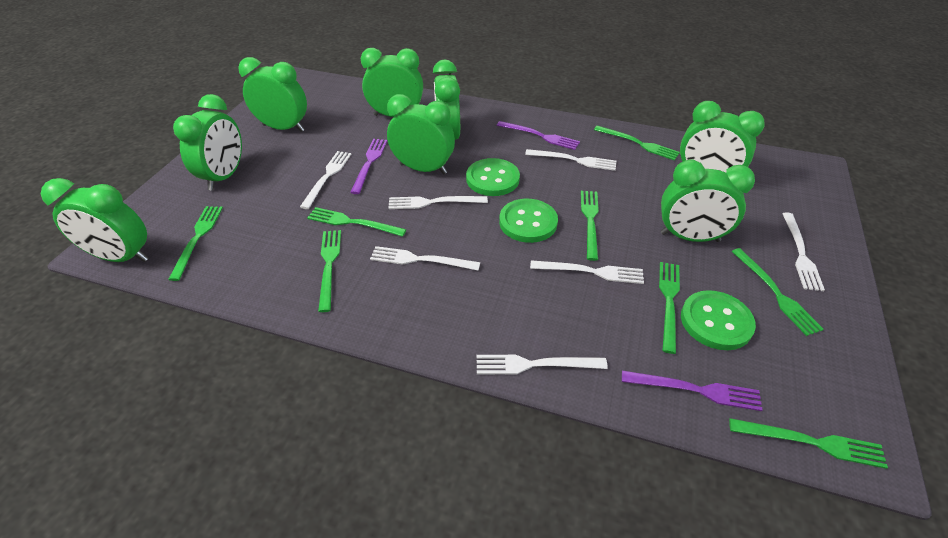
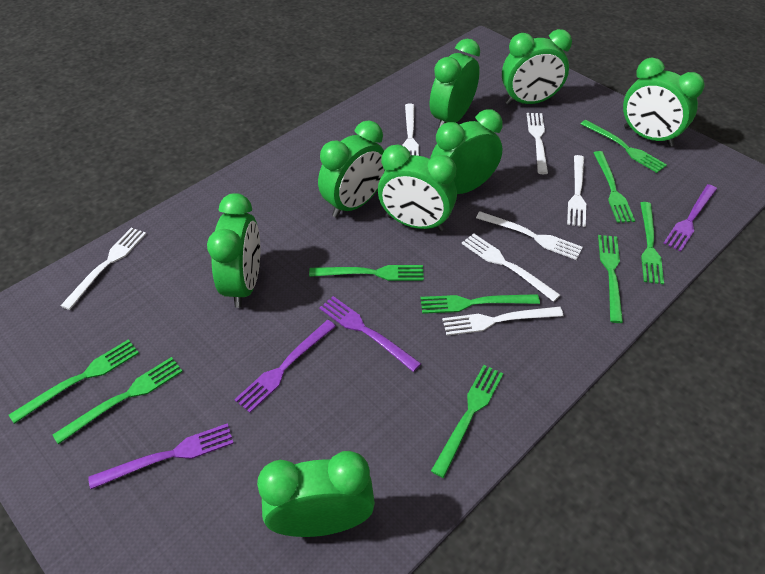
green button: [466,158,520,196] [499,199,558,243] [681,290,756,350] = 3 -> none = 0
green fork: [168,206,223,281] [307,207,406,237] [318,230,341,312] [581,191,599,261] [594,126,680,160] [659,262,680,354] [729,418,888,469] [731,248,824,336] = 8 -> [9,339,139,424] [53,357,183,444] [309,265,424,281] [420,294,540,314] [431,365,504,478] [581,120,667,173] [593,151,635,223] [598,235,623,323] [640,202,664,285] = 9
purple fork: [350,139,387,194] [497,121,580,150] [622,370,763,411] = 3 -> [88,423,234,489] [234,320,336,413] [319,296,421,372] [663,184,717,251] = 4

